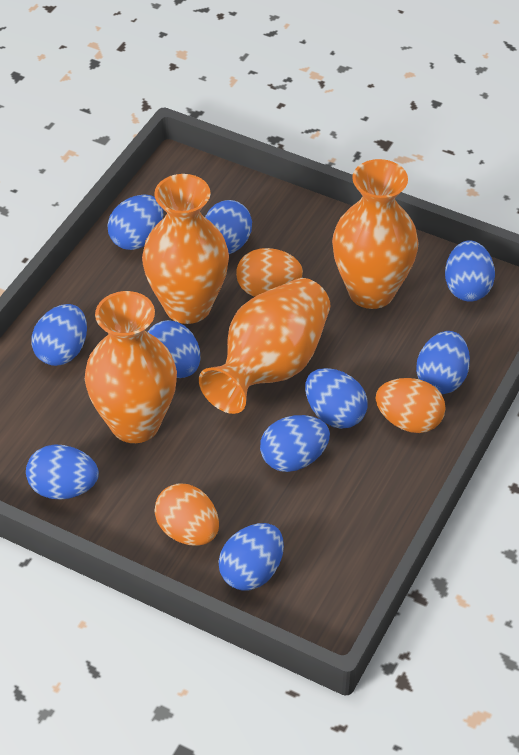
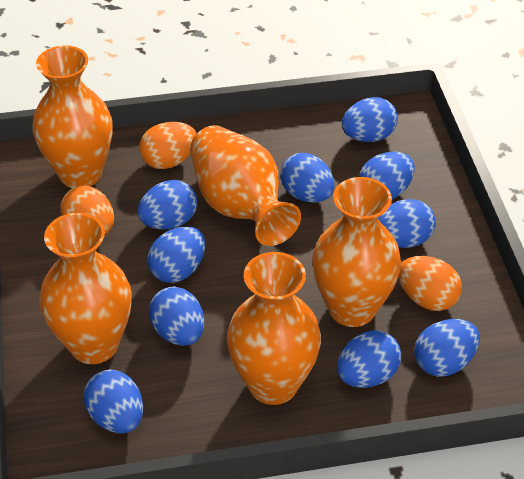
orange vase: [85,291,177,443] [142,174,229,324] [199,278,330,414] [332,159,419,309] = 4 -> [33,45,113,188] [40,213,132,364] [190,125,301,246] [227,252,321,405] [312,177,401,327] = 5

